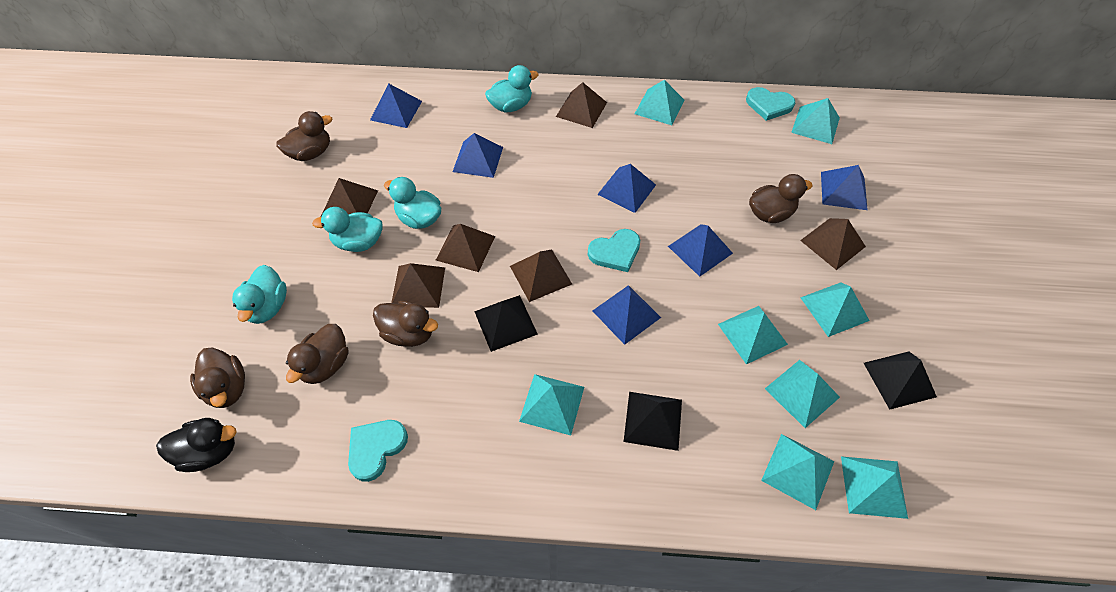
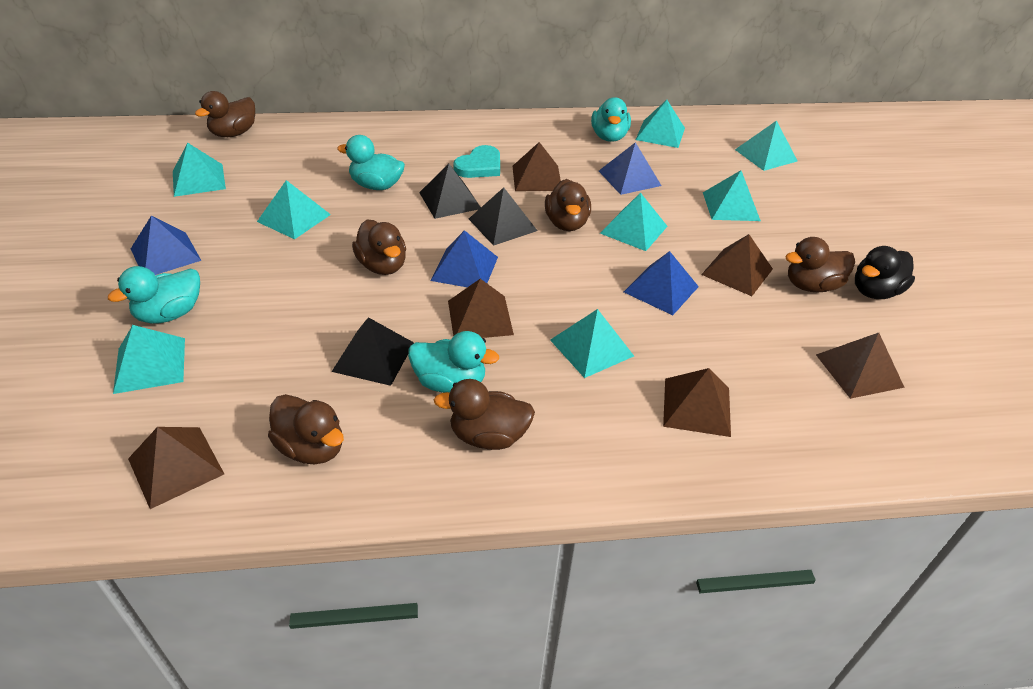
blue pyramid: [370,84,422,128] [453,133,503,178] [593,285,661,345] [597,164,656,213] [668,224,733,277] [821,165,868,210] = 6 -> [131,215,202,275] [431,230,498,287] [599,142,661,195] [624,251,699,315] = 4
brown duck: [190,348,245,408] [276,111,332,161] [286,324,348,384] [373,301,438,347] [749,174,813,223] = 5 -> [195,91,255,137] [268,394,344,464] [352,220,406,275] [434,379,535,450] [545,179,591,231] [785,237,855,292] = 6
turquoise heart: [348,420,408,482] [588,229,640,272] [746,87,795,121] = 3 -> [453,145,500,178] = 1

